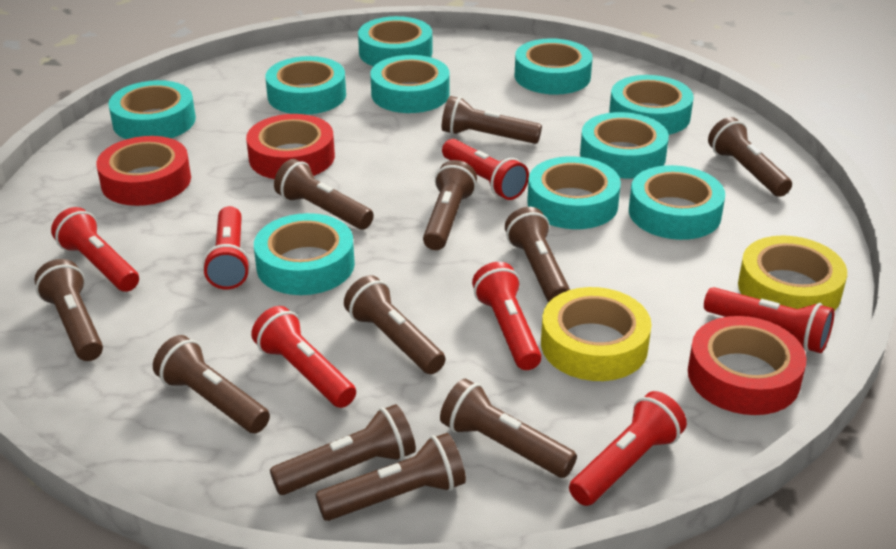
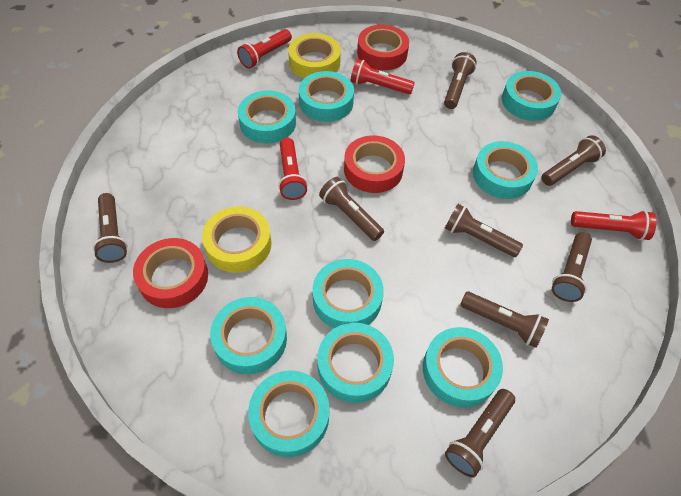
brown flashlight: [34,259,103,361] [153,335,270,433] [270,404,416,495] [274,159,374,230] [316,433,466,521] [344,275,445,374] [423,160,477,250] [440,379,577,478] [442,96,542,144] [505,207,570,302] [708,117,792,197] = 11 -> [93,193,127,263] [319,177,384,241] [444,52,477,109] [445,204,523,257] [445,389,515,477] [460,292,549,348] [542,135,606,186] [552,232,592,302] = 8
red flashlight: [51,207,139,292] [203,206,250,290] [251,306,356,408] [442,139,529,200] [472,262,542,370] [569,391,687,506] [704,287,834,353] = 7 -> [237,29,292,69] [278,138,308,200] [350,59,415,94] [571,210,656,240] = 4
turquoise tape: [108,80,196,139] [254,213,355,295] [265,56,346,115] [358,16,433,66] [371,55,450,113] [515,38,592,95] [527,156,621,229] [580,112,669,178] [609,75,694,135] [629,165,725,240] = 10 -> [210,297,287,374] [238,90,296,144] [248,370,330,457] [299,71,354,122] [312,259,384,328] [317,323,394,403] [423,327,503,408] [473,141,538,199] [502,71,561,121] = 9

